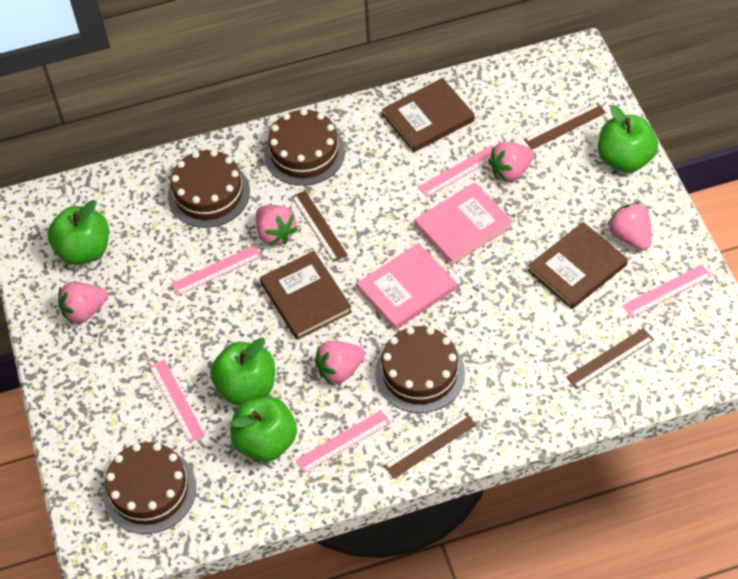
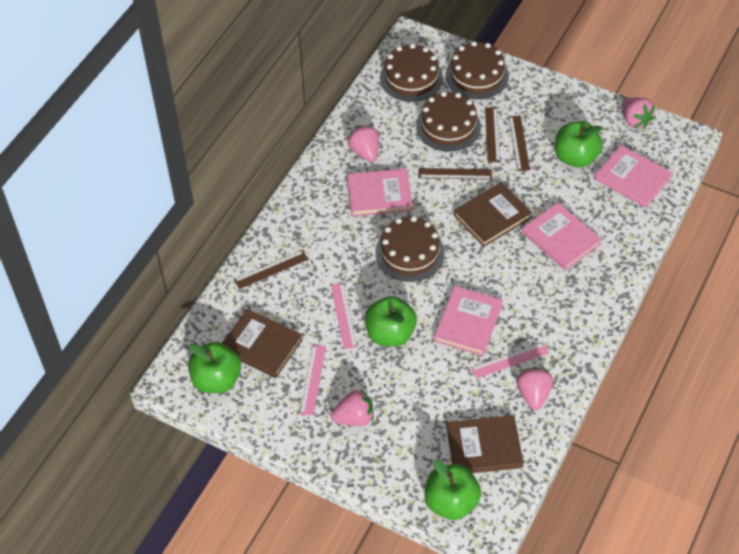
pink book: [357,243,457,330] [415,182,512,265] = 2 -> [347,168,413,217] [434,286,503,356] [522,202,602,271] [594,145,672,208] = 4
pink ruler: [149,360,205,443] [171,245,262,296] [295,410,390,473] [418,145,493,197] [623,264,711,317] = 5 -> [300,345,326,416] [331,283,357,349] [471,342,549,379] = 3
pink strawberry: [58,282,108,324] [256,205,298,246] [315,341,365,385] [488,142,534,182] [608,202,652,250] = 5 -> [331,389,373,426] [348,125,379,162] [516,367,553,410] [622,97,655,129] = 4

